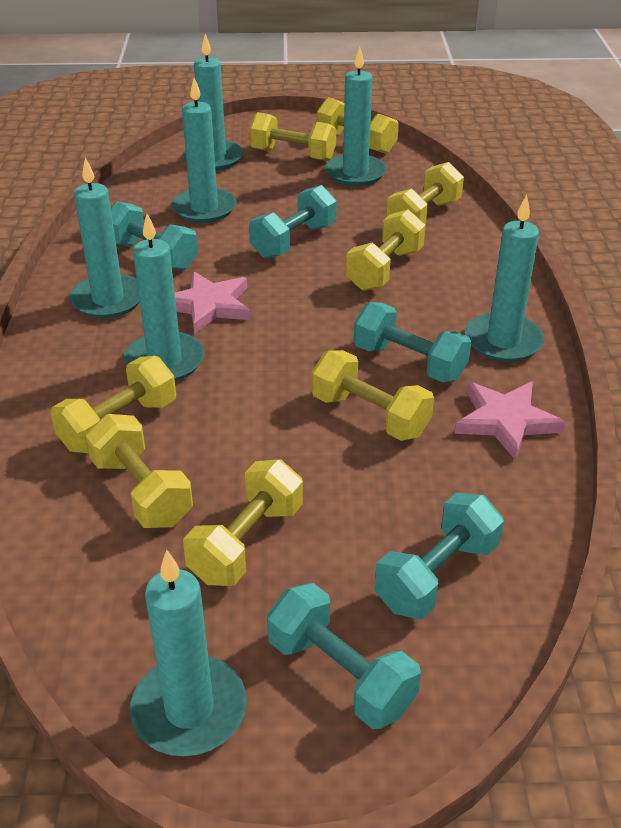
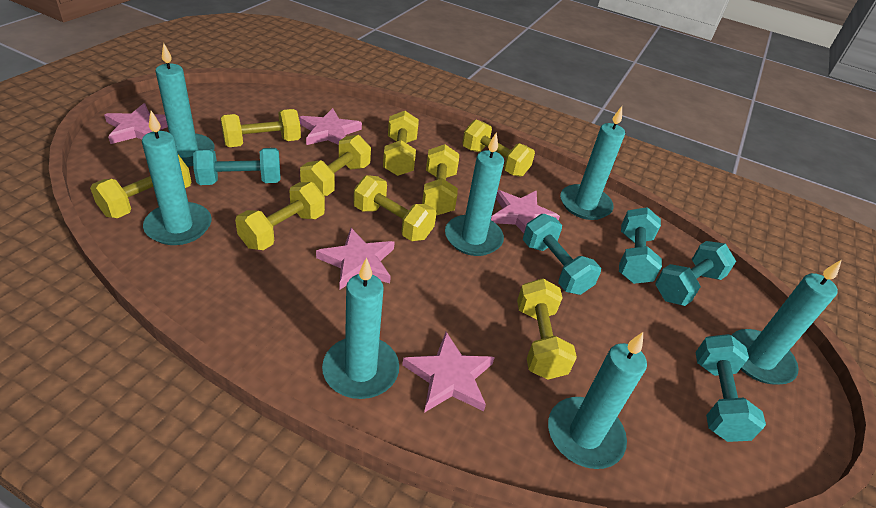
pink star: [175,271,250,334] [455,382,565,460] = 2 -> [104,103,168,144] [299,108,362,145] [316,228,395,290] [402,332,495,413] [491,190,560,233] = 5
yellow dumbbell: [51,356,176,453] [85,414,193,528] [183,459,303,586] [249,112,336,161] [312,350,434,441] [317,97,399,154] [346,209,426,291] [386,162,464,225] = 8 -> [90,155,191,218] [220,109,301,147] [235,182,325,250] [300,135,371,196] [353,175,436,241] [383,111,419,176] [422,144,459,215] [462,119,535,177] [517,278,577,380] = 9

